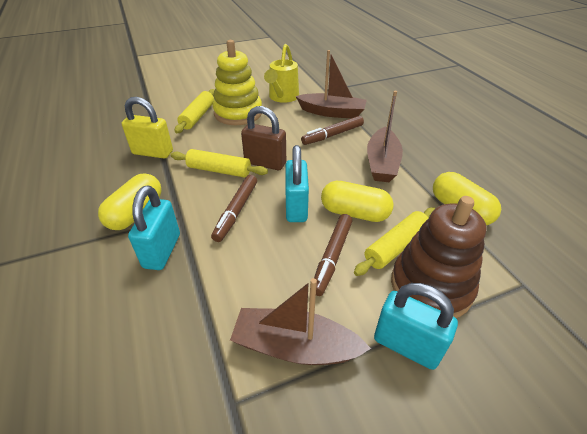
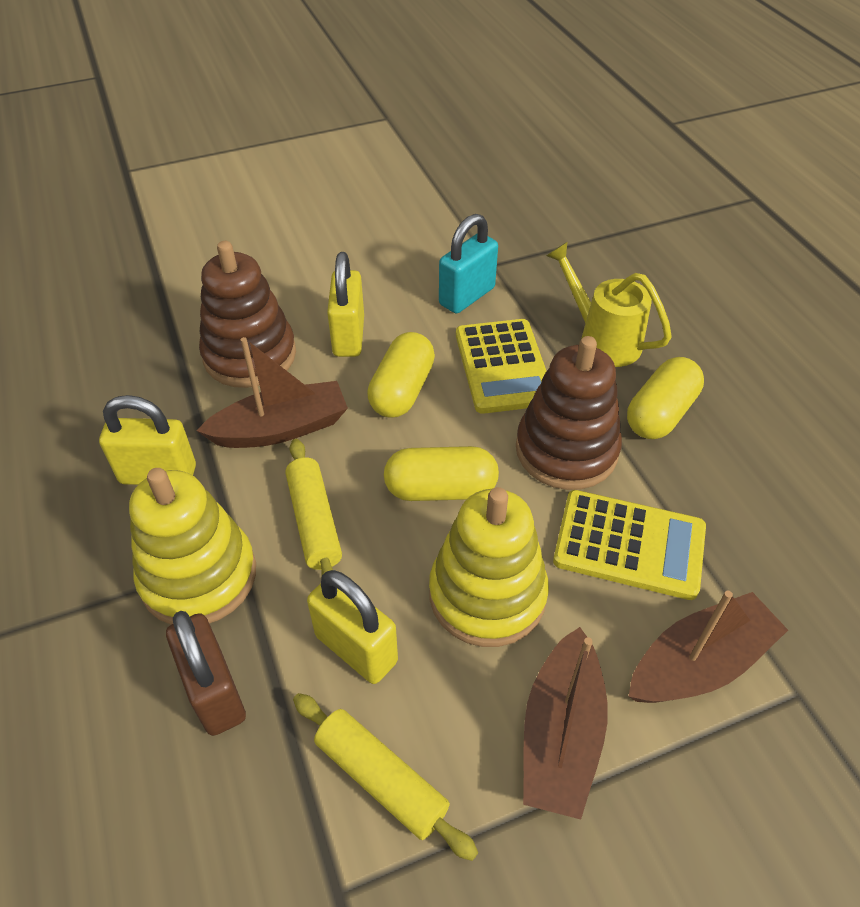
brown marker: [211,175,257,242] [301,116,364,145] [314,214,352,296] = 3 -> none = 0
brown stacking toy: [391,196,486,318] = 1 -> [199,241,296,388] [516,336,622,490] = 2
turquoise padlock: [128,185,180,270] [286,145,309,222] [374,283,458,370] = 3 -> [439,214,498,314] = 1
yellow calculator: none = 0 -> [456,319,546,414] [553,490,706,600] = 2
yellow padlock: [122,97,173,159] = 1 -> [99,395,196,485] [307,570,398,684] [327,252,364,357] = 3
yellow rolling pin: [170,149,268,178] [175,89,215,133] [354,207,435,276] = 3 -> [285,439,342,578] [293,693,478,861] = 2
yellow stacking toy: [212,40,262,125] = 1 -> [129,468,256,625] [429,487,549,647] = 2

